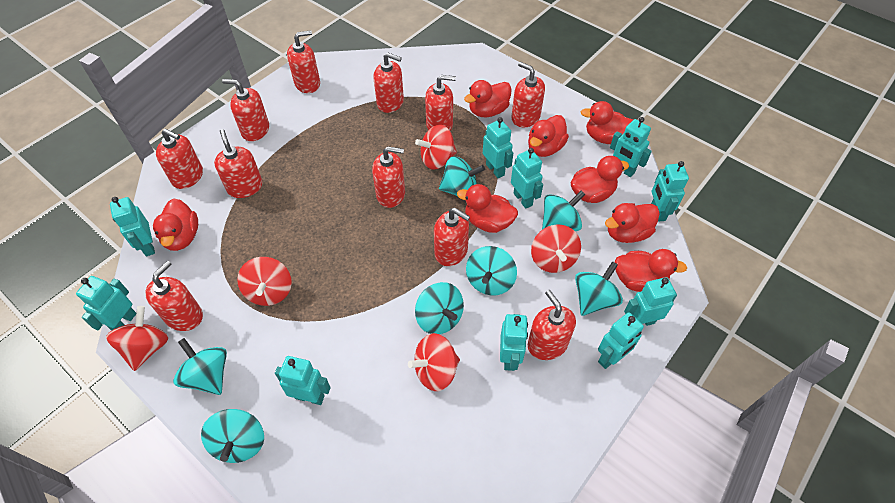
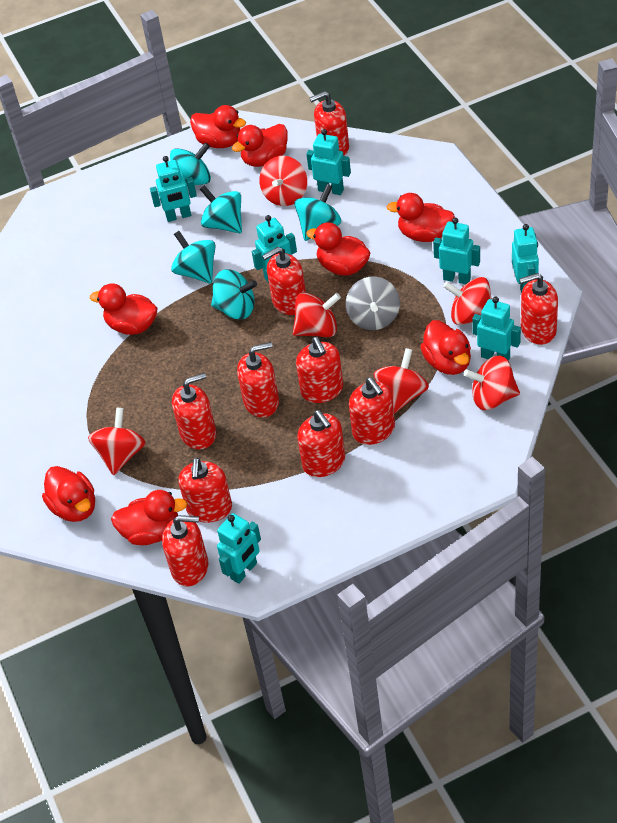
grey spinning top: none = 0 -> [346,276,400,330] = 1
red soap dispenser: [145,261,203,331] [156,129,203,189] [214,129,263,198] [222,79,269,141] [287,30,320,93] [372,146,405,208] [373,53,404,113] [425,75,456,131] [434,208,470,266] [512,62,545,127] [528,290,576,360] = 11 -> [162,515,208,586] [172,373,216,449] [178,458,232,523] [237,342,279,417] [262,247,306,315] [296,337,343,403] [297,410,345,477] [310,91,349,156] [349,377,395,445] [519,273,558,345] = 10
red spinning top: [106,306,168,371] [237,257,292,306] [408,333,460,391] [415,125,457,169] [531,225,581,273] = 5 -> [88,407,146,475] [259,156,307,206] [293,293,341,337] [374,348,429,414] [443,277,492,325] [464,356,520,410] = 6
turquoise robot: [76,276,136,331] [110,197,155,257] [275,356,331,405] [483,117,513,178] [500,314,528,371] [511,148,543,209] [598,312,644,369] [610,117,652,177] [624,277,677,326] [651,161,689,222] = 10 -> [150,156,197,222] [217,513,261,584] [252,215,297,283] [306,129,351,195] [433,218,480,284] [472,297,521,361] [512,224,539,293] = 7
turquoise spinning top: [173,338,227,395] [201,409,264,463] [415,282,464,334] [439,156,485,197] [466,246,517,295] [542,191,585,231] [575,261,623,316] = 7 -> [170,143,211,187] [171,231,215,284] [200,185,242,233] [211,269,257,319] [294,184,341,241] = 5

